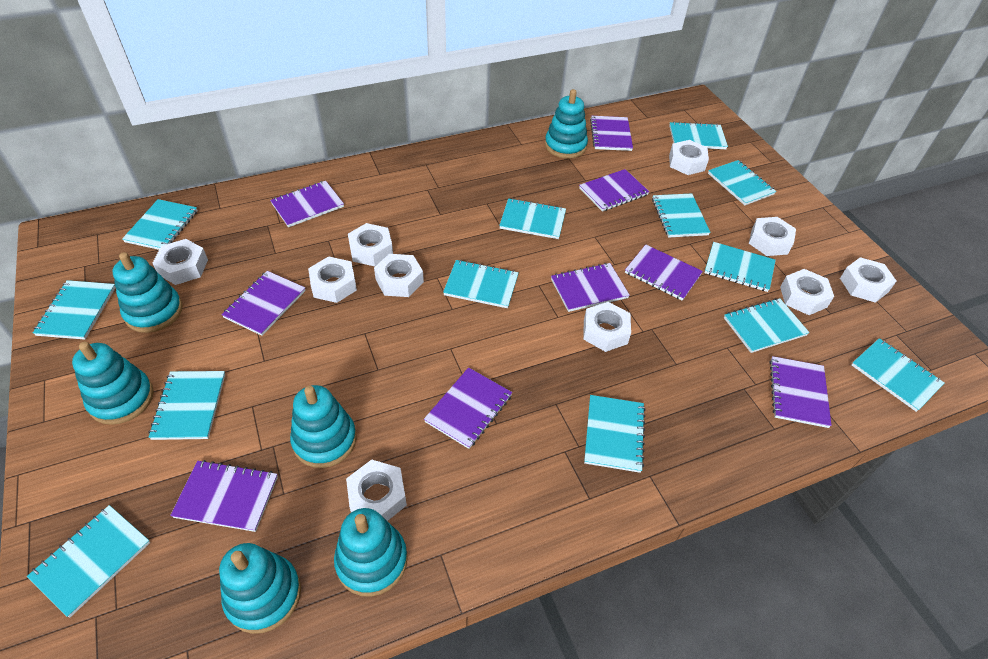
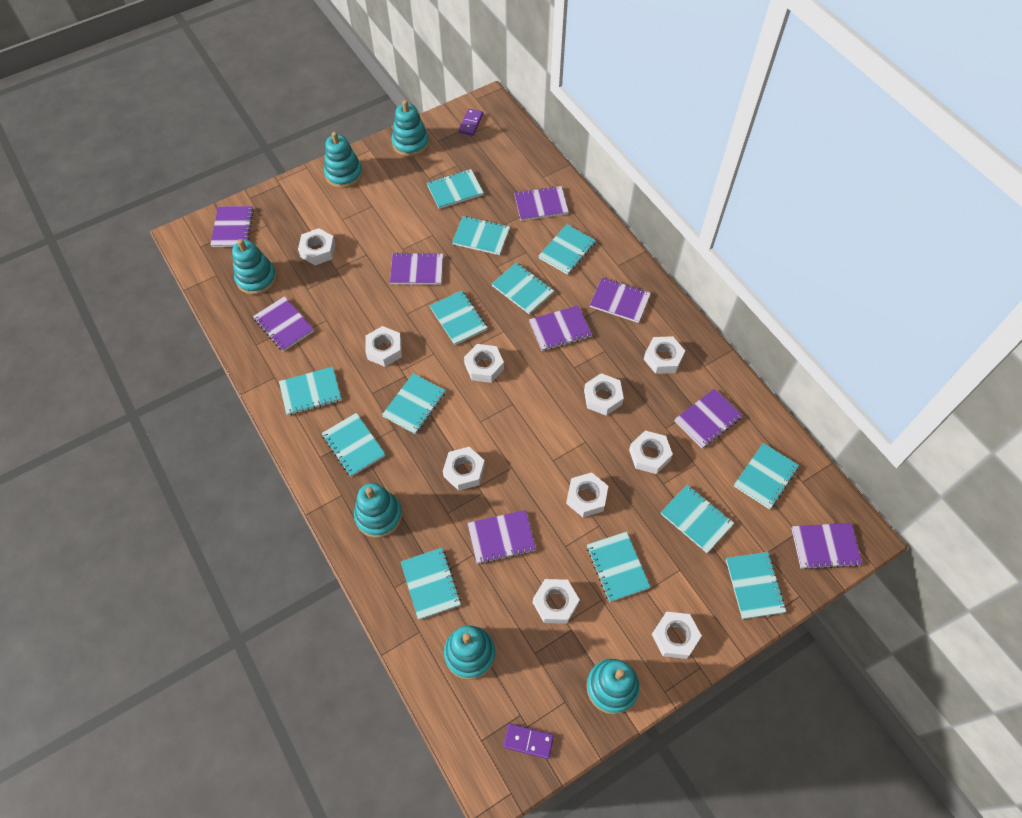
purple domino: none = 0 -> [459,109,483,136] [503,723,554,759] = 2

